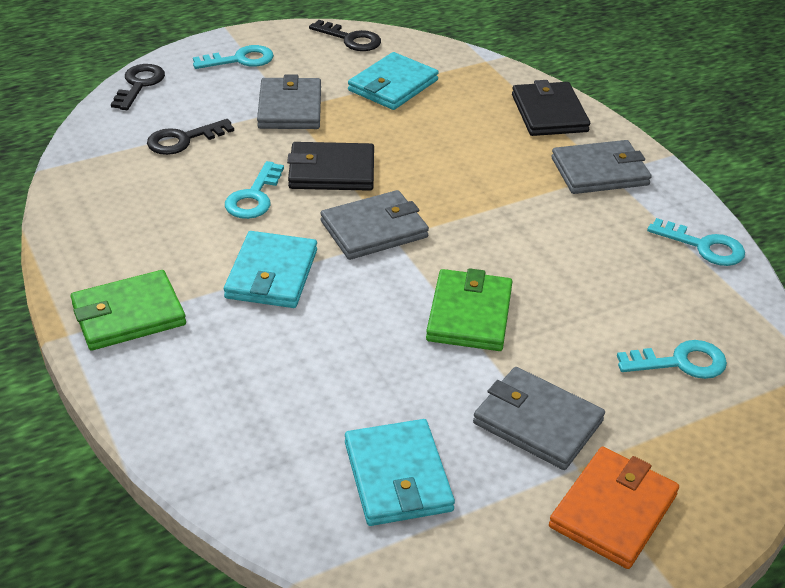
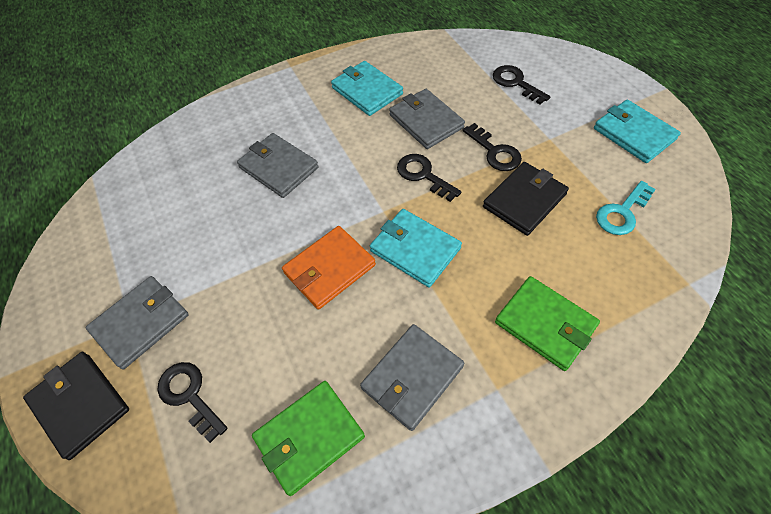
black key: [111,64,165,110] [147,119,234,155] [309,20,381,51] = 3 -> [157,362,228,443] [397,154,461,202] [463,123,522,171] [493,65,550,104] = 4
turquoise key: [193,45,274,69] [225,161,284,219] [617,340,727,379] [647,218,745,266] = 4 -> [596,181,656,235] = 1

